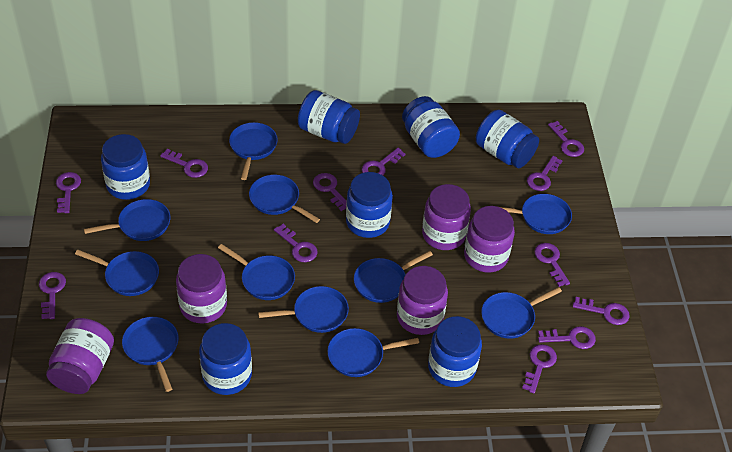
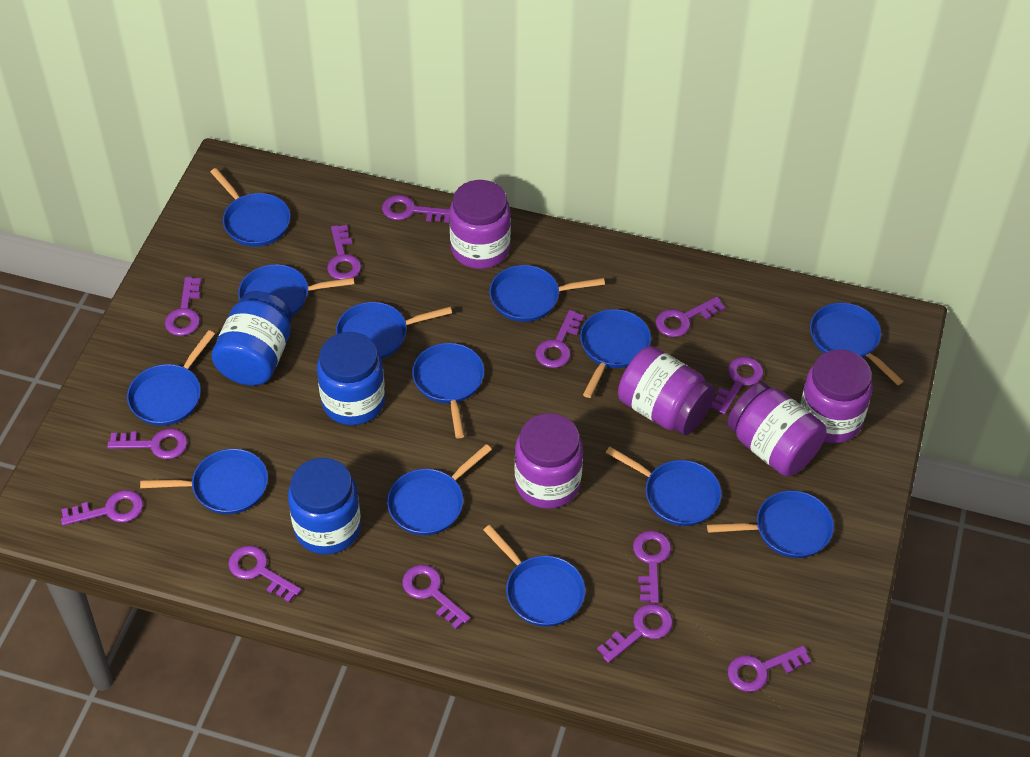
blue jar: [101,134,150,200] [199,323,252,395] [298,90,360,144] [346,172,393,238] [402,96,460,158] [428,316,482,387] [476,109,539,168] = 7 -> [211,291,293,386] [288,458,361,555] [317,332,385,425] = 3
blue pan: [75,250,159,296] [84,199,170,241] [122,317,179,392] [218,244,295,300] [229,122,278,180] [249,175,320,223] [258,286,349,333] [327,328,419,377] [354,251,433,303] [481,287,562,339] [500,194,572,234] = 11 -> [127,330,215,426] [140,449,268,514] [210,168,291,247] [238,264,354,316] [336,302,452,359] [387,444,492,535] [412,343,484,438] [483,525,585,627] [489,265,605,322] [580,309,651,398] [606,447,722,526] [707,490,834,558] [810,303,903,385] = 13
purple key: [39,272,66,319] [56,172,81,213] [160,149,208,178] [274,224,318,262] [313,173,347,211] [362,148,405,175] [522,344,557,393] [527,156,562,191] [534,243,570,287] [538,326,596,349] [548,121,584,157] [573,297,630,325] = 12 -> [61,490,143,526] [107,428,188,459] [165,277,201,336] [228,546,301,603] [327,225,362,280] [382,195,450,223] [402,565,471,629] [536,310,584,368] [597,604,673,663] [633,530,671,603] [656,297,725,337] [711,357,764,415] [728,646,811,692] = 13

